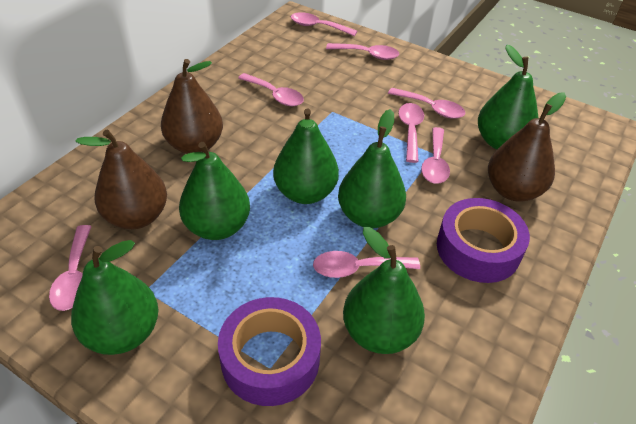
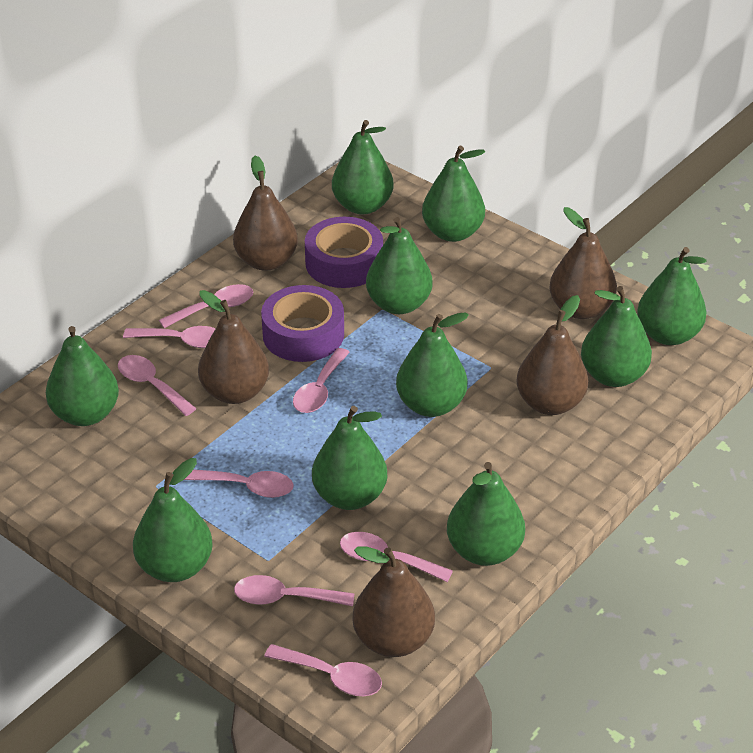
brown pear: [75,129,167,229] [161,59,223,154] [488,92,566,202] = 3 -> [198,290,269,404] [233,156,298,271] [352,546,435,657] [517,295,588,415] [549,207,617,319] = 5
green pear: [71,240,158,355] [179,142,250,240] [273,108,339,204] [338,109,406,228] [343,227,425,354] [478,45,539,149] = 6 -> [46,326,119,426] [133,458,213,582] [312,406,387,510] [332,120,394,214] [366,217,433,314] [396,312,469,417] [422,146,485,242] [447,462,525,566] [581,286,652,387] [637,247,707,345] = 10

